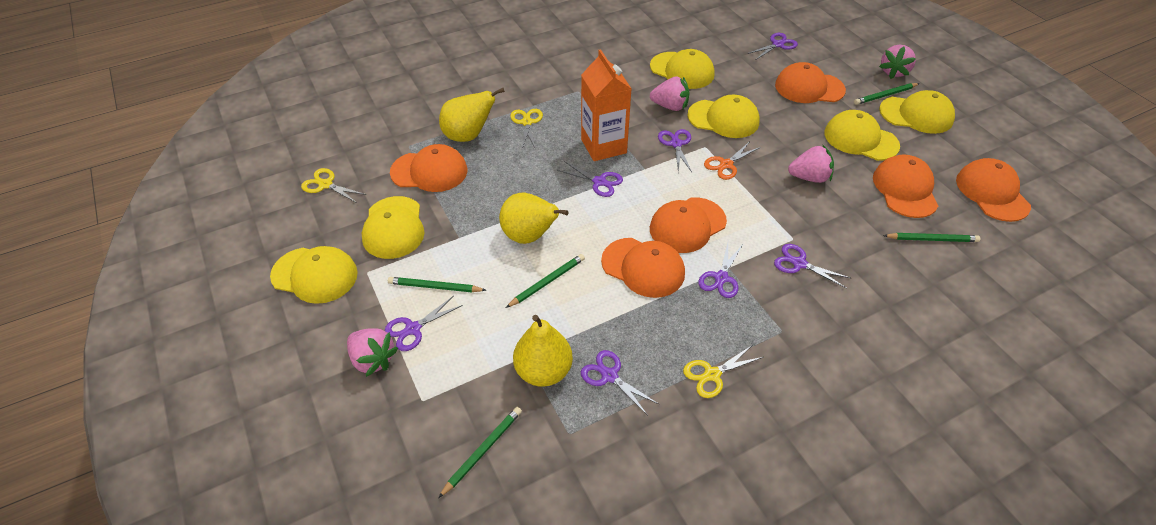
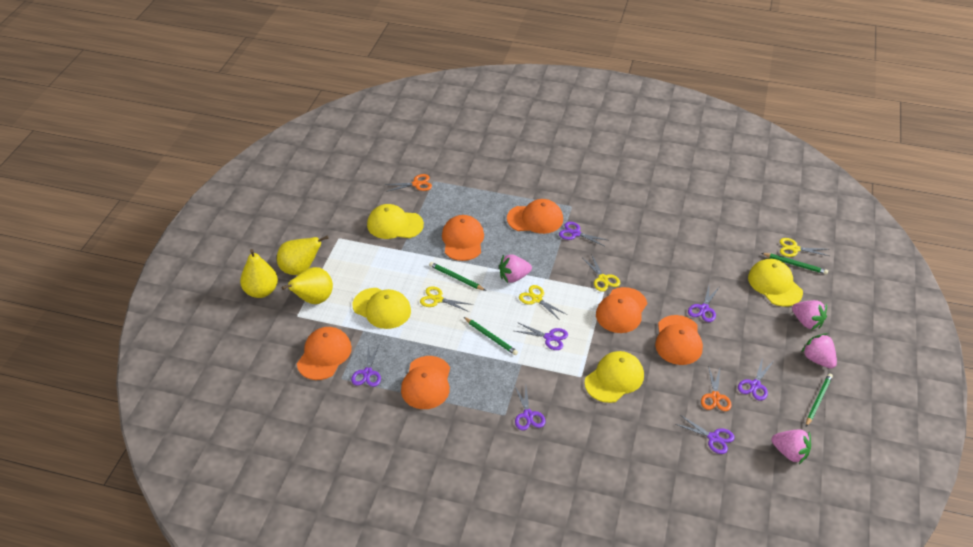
green pencil: [388,277,486,292] [438,407,522,498] [506,254,585,308] [854,83,920,105] [883,233,981,242] = 5 -> [429,262,486,291] [464,317,518,355] [762,253,828,274] [806,373,833,427] = 4
orange carton: [581,49,632,161] = 1 -> none = 0
orange scissors: [704,141,761,180] = 1 -> [384,174,432,192] [701,366,732,411] = 2
yellow cap: [270,246,358,304] [362,196,425,259] [650,49,715,89] [688,95,760,138] [824,110,900,161] [879,90,955,134] = 6 -> [352,288,411,329] [367,204,424,239] [585,351,644,403] [748,259,803,307] = 4
yellow scissors: [301,168,366,203] [510,109,543,150] [683,345,763,398] = 3 -> [420,287,473,312] [519,285,567,320] [583,254,620,292] [780,238,829,257] = 4

